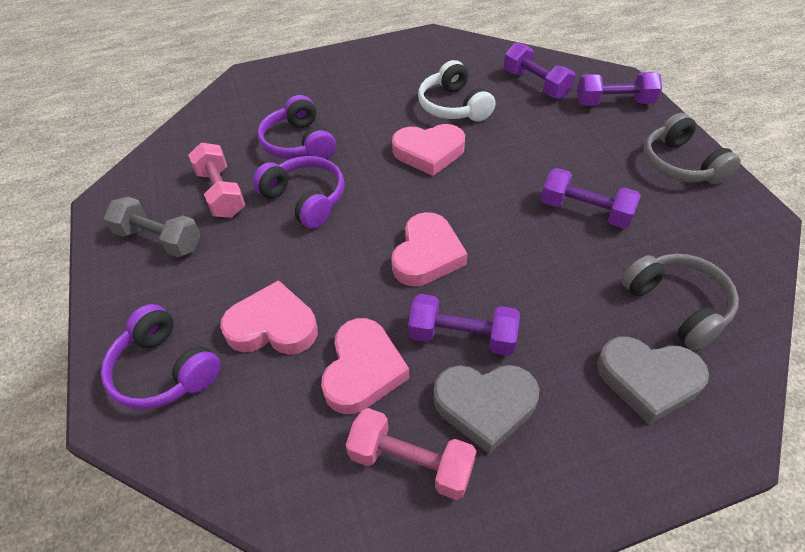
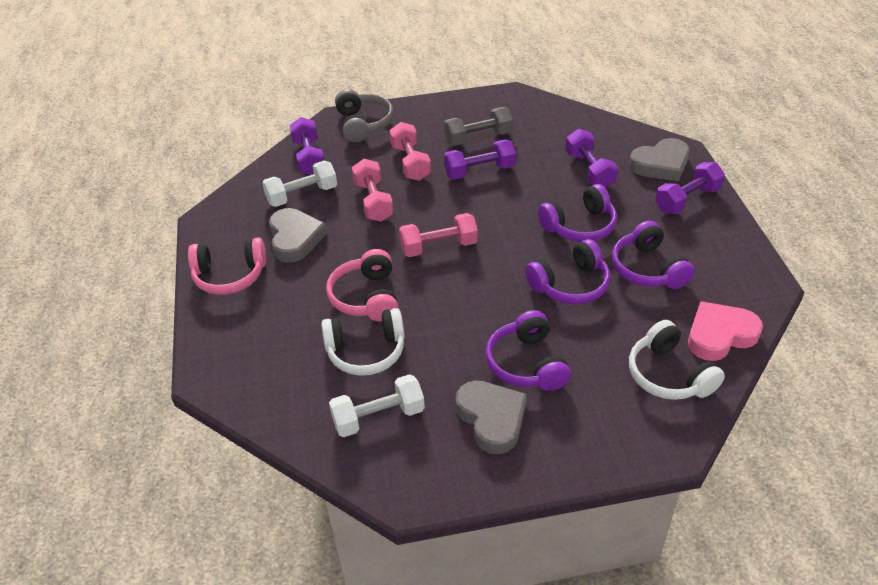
grey headphones: [621,254,739,351] [644,113,741,184] = 2 -> [335,89,394,142] = 1
grey heart: [433,365,539,454] [597,337,709,425] = 2 -> [269,208,327,263] [456,381,527,454] [629,138,689,182] = 3
pink dumbbell: [188,143,245,218] [346,408,477,500] = 2 -> [352,159,394,222] [389,122,431,181] [399,213,478,257] = 3
pink headphones: none = 0 -> [188,237,266,295] [326,249,398,322] = 2
pink heart: [220,280,318,355] [321,318,409,414] [391,212,468,287] [392,124,465,176] = 4 -> [688,301,763,361] = 1
purple headphones: [101,304,221,410] [253,156,345,229] [257,95,336,159] = 3 -> [485,310,571,391] [525,239,610,305] [538,184,617,242] [612,221,695,289] = 4
white dumbbell: none = 0 -> [262,161,337,207] [329,374,425,437] = 2
white headphones: [418,60,495,122] = 1 -> [321,308,405,376] [629,320,725,400] = 2

